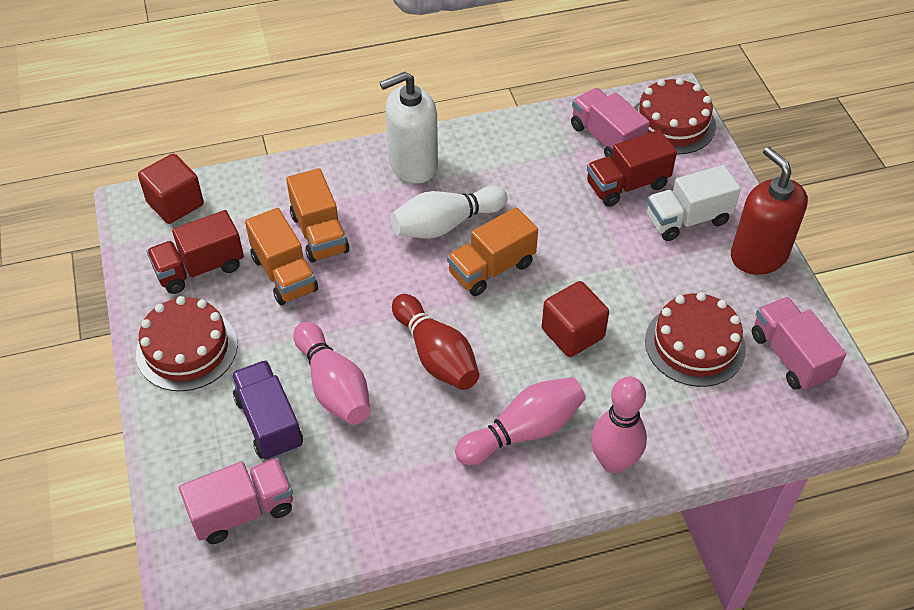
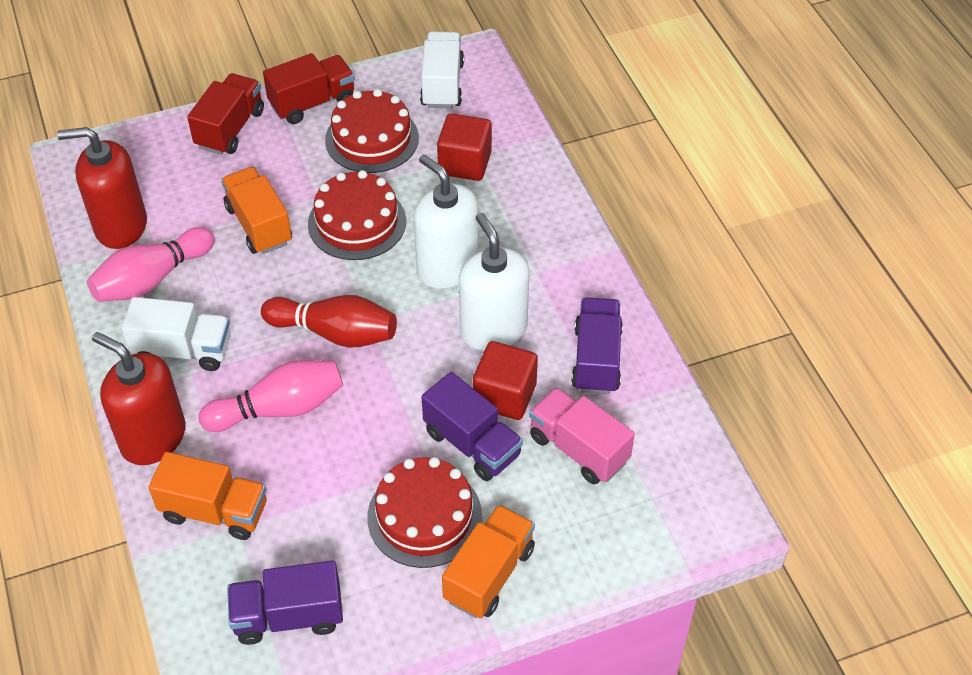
pink bowling pin: [293,322,370,425] [455,377,586,465] [591,377,647,473] = 3 -> [87,227,214,302] [199,360,343,432] = 2
pink truck: [179,458,293,544] [571,88,650,158] [752,297,846,391] = 3 -> [529,387,635,484] = 1
purple truck: [231,360,303,460] = 1 -> [227,560,343,645] [421,372,523,481] [571,297,623,394] = 3
red soap dispenser: [731,147,808,275] = 1 -> [57,127,147,249] [92,332,186,465] = 2
white bowling pin: [391,186,508,239] = 1 -> none = 0
white soap dispenser: [380,72,438,183] = 1 -> [414,154,479,289] [459,213,529,351] = 2
white truck: [647,165,741,241] = 1 -> [122,297,230,371] [420,31,464,108] = 2

